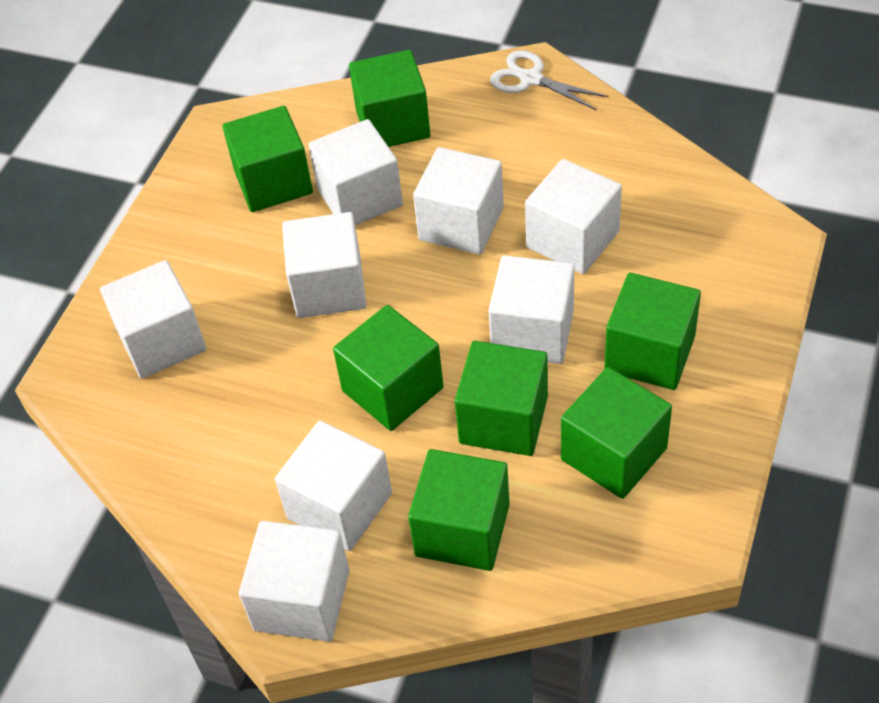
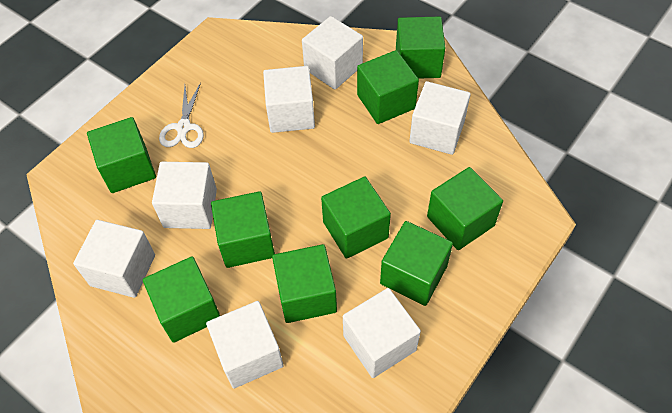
green cube: [223,106,313,212] [333,305,444,431] [349,50,430,147] [408,449,510,571] [455,341,548,456] [561,367,672,499] [604,273,701,390] = 7 -> [87,117,156,193] [143,256,220,343] [211,191,275,268] [272,244,337,323] [321,177,391,259] [357,50,419,124] [380,221,453,306] [396,16,445,79] [427,167,503,250] = 9
white cube: [100,260,206,379] [239,521,350,642] [275,421,392,551] [282,212,367,318] [308,119,403,225] [413,147,504,255] [488,255,574,364] [525,159,622,274] = 8 -> [73,220,155,298] [152,162,217,229] [206,301,284,388] [263,66,315,133] [302,16,363,90] [343,288,421,378] [409,81,471,155] = 7

